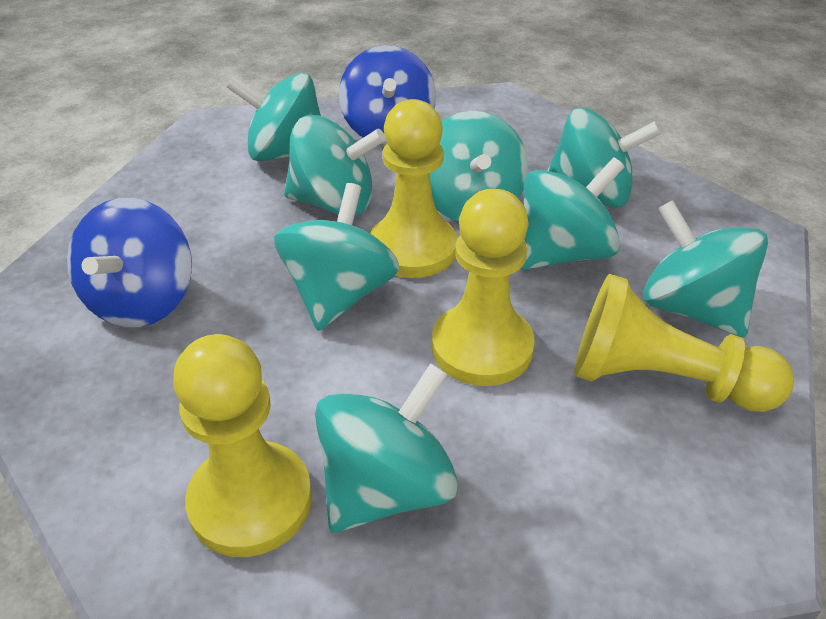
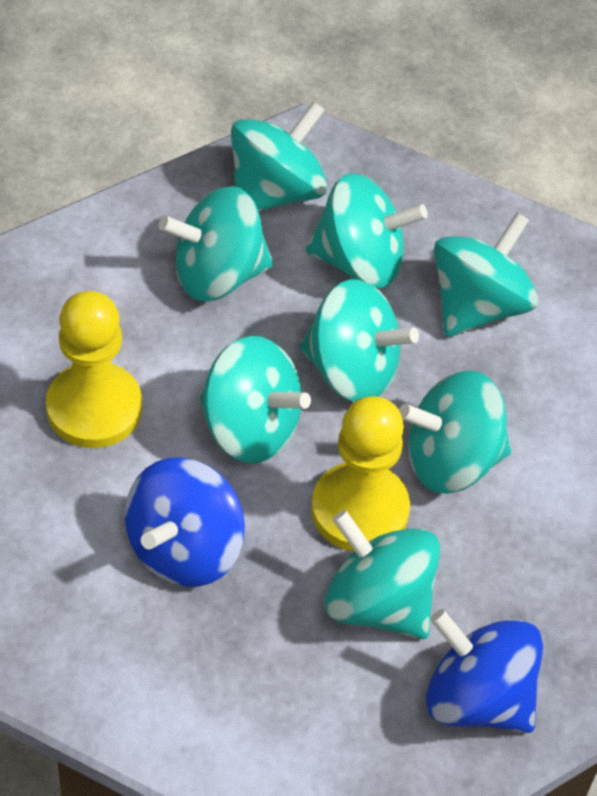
yellow pawn: [173,334,312,557] [370,99,457,278] [432,189,535,386] [574,274,794,412] = 4 -> [46,291,142,448] [311,396,410,552] = 2

